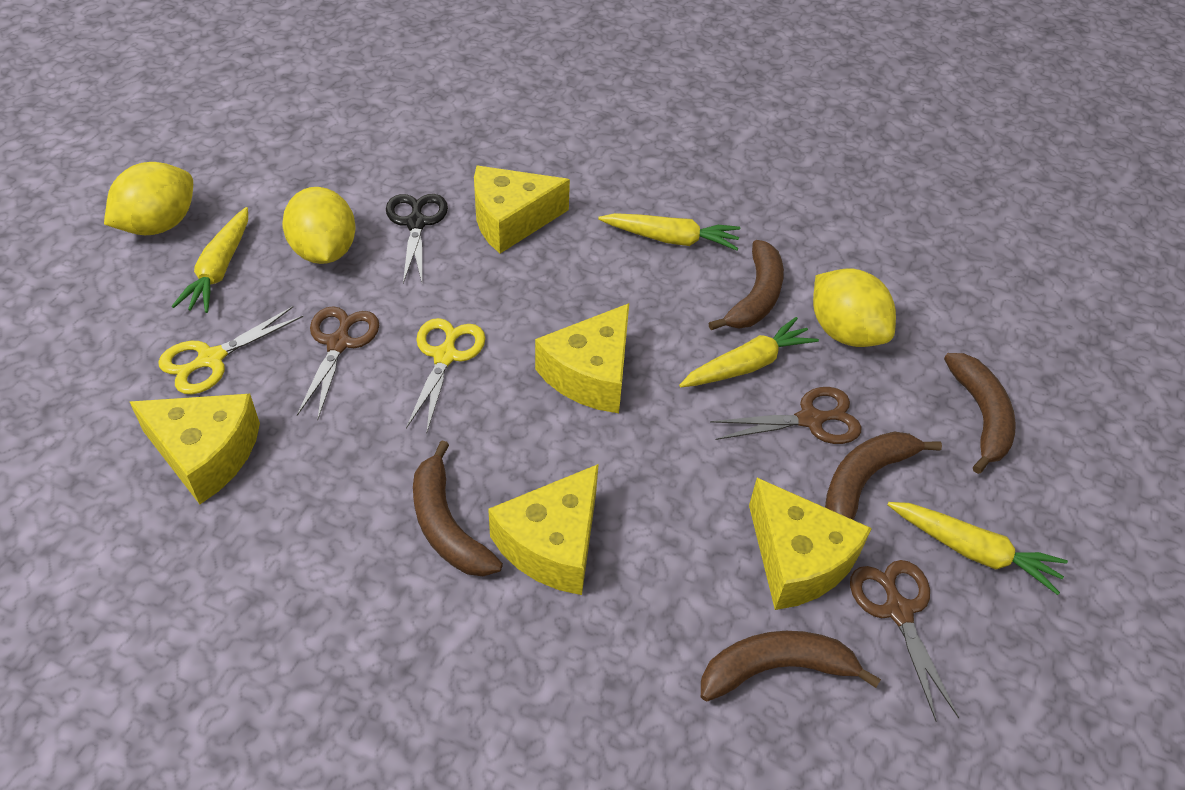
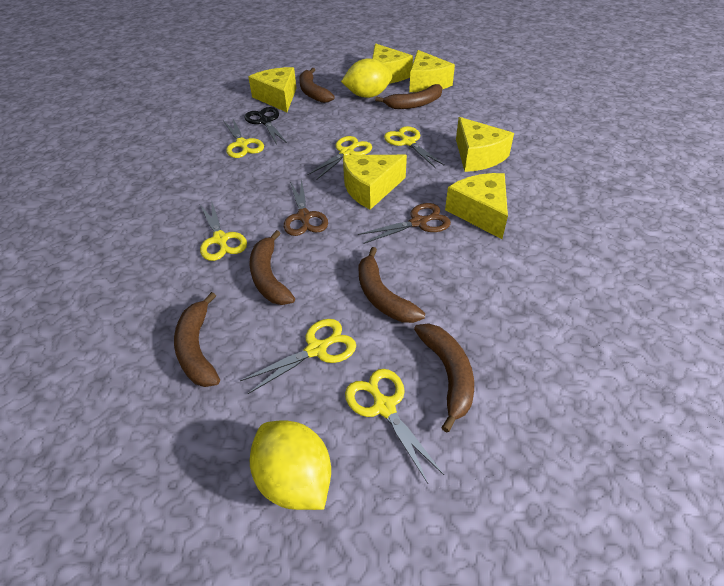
brown banana: [413,441,503,576] [701,631,881,702] [708,240,784,330] [825,432,942,520] [944,353,1016,474] = 5 -> [174,292,220,387] [249,230,295,305] [299,68,335,103] [358,247,425,323] [375,84,442,109] [414,323,474,432] = 6
brown scissors: [297,306,379,419] [711,387,861,444] [850,560,959,721] = 3 -> [284,178,328,236] [358,203,451,244] = 2
yellow carrot: [172,207,248,313] [598,213,740,251] [679,317,819,387] [887,502,1068,595] = 4 -> none = 0
yellow cheese: [130,394,260,504] [474,166,570,253] [488,464,599,595] [535,303,629,413] [749,478,872,610] = 5 -> [248,67,296,112] [343,155,407,210] [372,44,413,84] [409,50,455,92] [445,173,508,239] [456,117,514,172] = 6
yellow lemon: [104,162,193,235] [282,187,356,264] [813,269,896,347] = 3 -> [250,420,331,510] [341,58,392,98] = 2
yellow scissors: [158,306,303,394] [406,318,486,432] = 2 -> [200,200,247,261] [223,119,264,158] [240,319,356,394] [307,136,372,179] [345,369,444,483] [384,126,445,168] = 6

